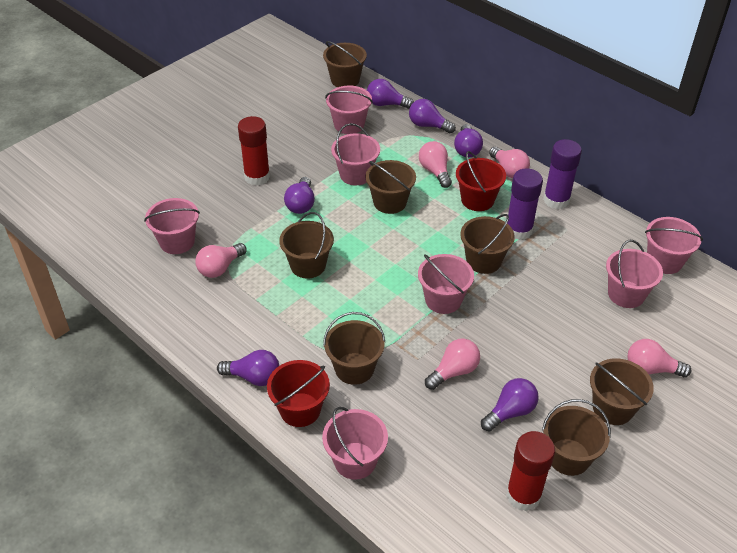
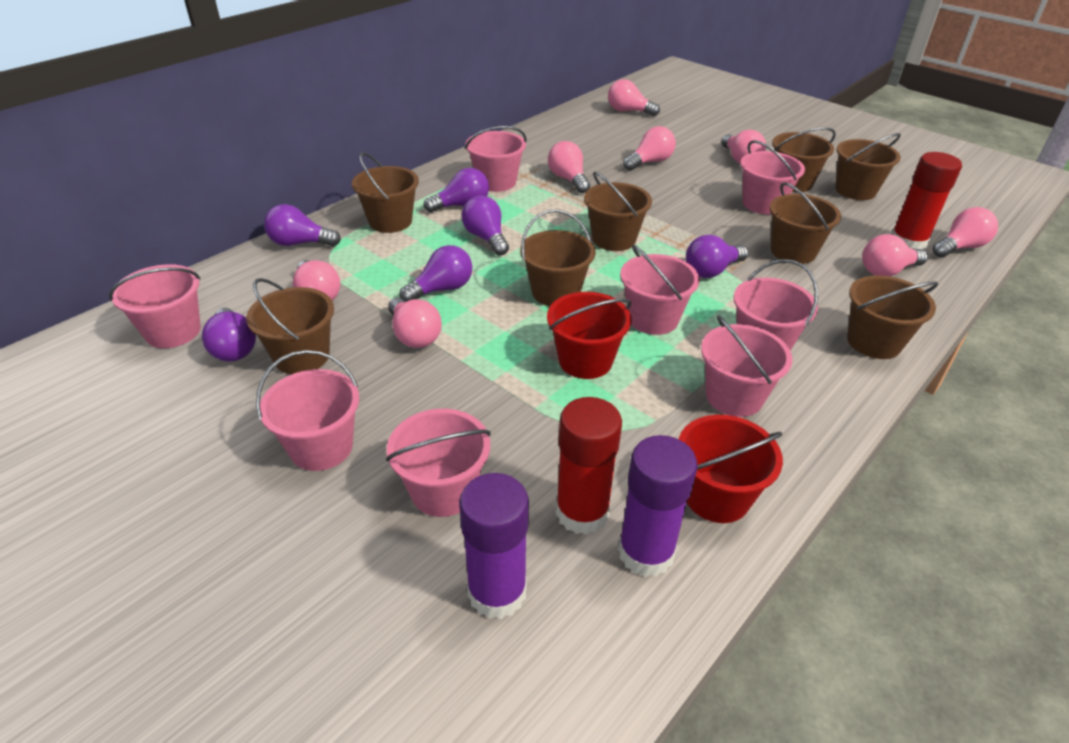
brown bucket: [279,212,334,279] [323,41,367,87] [323,312,385,385] [365,160,416,214] [460,214,515,274] [542,399,611,476] [590,358,654,425] = 7 -> [246,278,334,374] [352,152,419,233] [520,209,596,306] [584,172,652,251] [770,182,841,264] [772,127,836,192] [835,133,901,200] [847,275,939,359] = 8
pink bucket: [144,198,200,254] [322,407,388,480] [325,86,373,134] [331,123,380,185] [418,254,474,314] [606,240,663,308] [645,217,703,274] = 7 -> [109,264,201,348] [256,350,359,471] [386,409,491,517] [465,126,526,192] [620,245,700,335] [701,315,792,417] [733,259,818,351] [740,140,805,214] = 8
pink light bulb: [196,243,247,278] [419,141,452,188] [425,338,480,390] [489,147,530,178] [628,339,692,377] = 5 -> [293,260,340,301] [388,297,442,348] [548,141,590,193] [608,79,660,116] [623,126,676,171] [721,130,766,164] [862,234,928,276] [932,207,998,258] = 8

